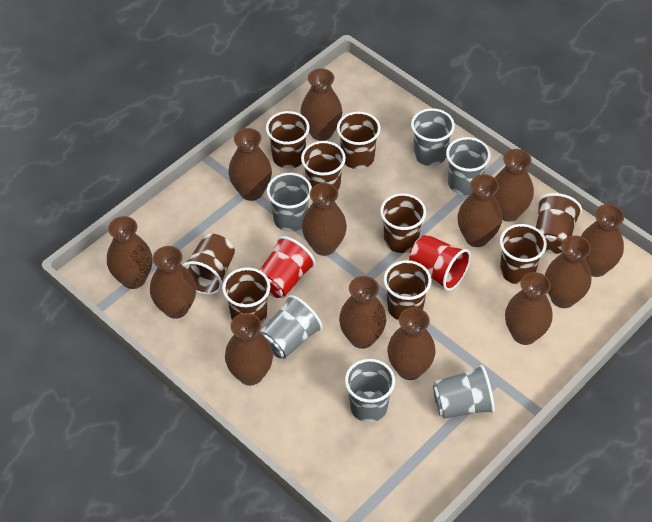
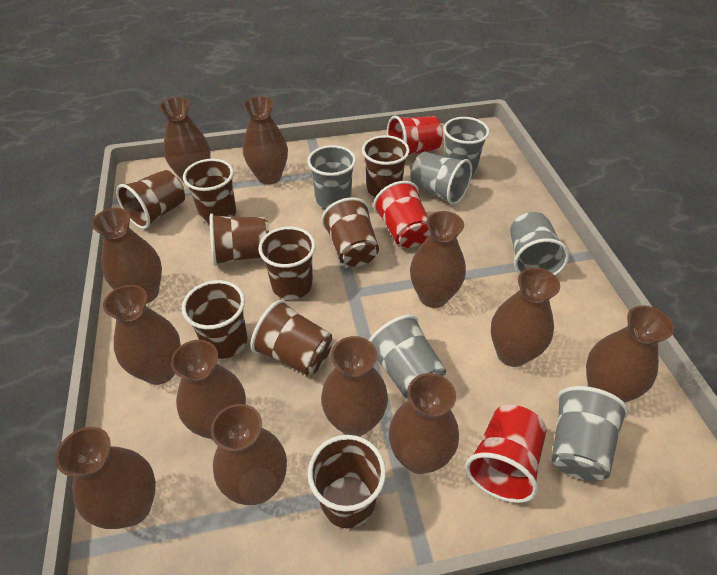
brown vase: [107,216,153,289] [150,246,196,319] [225,313,273,385] [228,128,272,201] [300,68,342,141] [302,183,347,256] [339,276,387,349] [387,308,436,380] [457,174,502,247] [494,149,534,222] [505,272,553,345] [545,235,592,308] [581,204,624,277] = 13 -> [55,427,156,529] [91,208,162,304] [103,285,181,385] [159,97,211,182] [171,340,246,440] [211,404,287,505] [243,96,288,185] [321,336,388,436] [389,373,459,474] [410,211,466,308] [491,267,560,367] [586,306,674,403] = 12
red cup: [260,236,316,298] [409,234,471,291] = 2 -> [373,181,430,248] [387,116,443,156] [465,405,547,503] = 3

